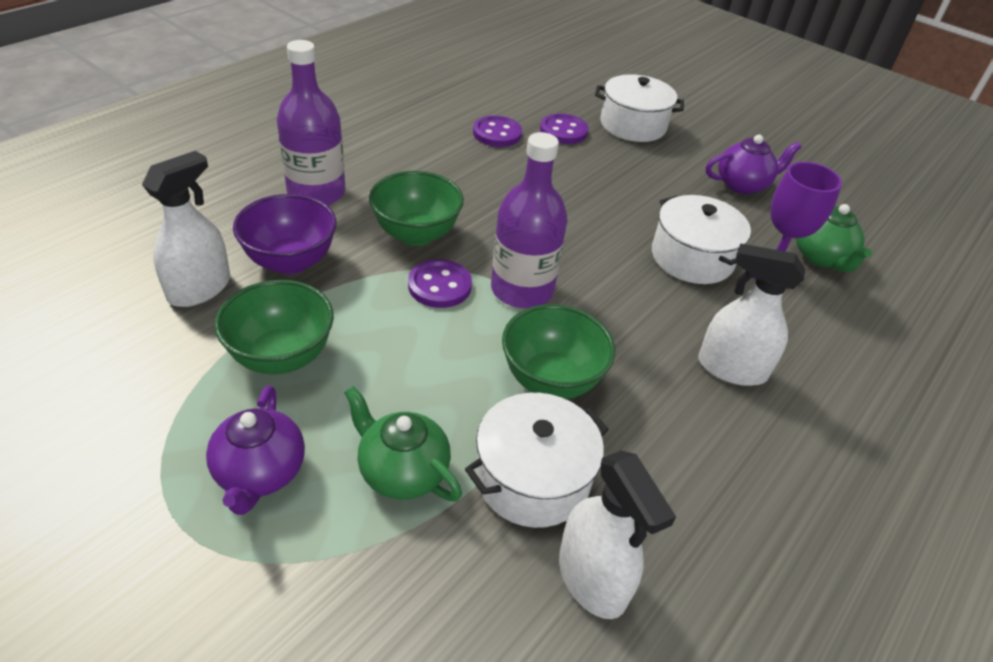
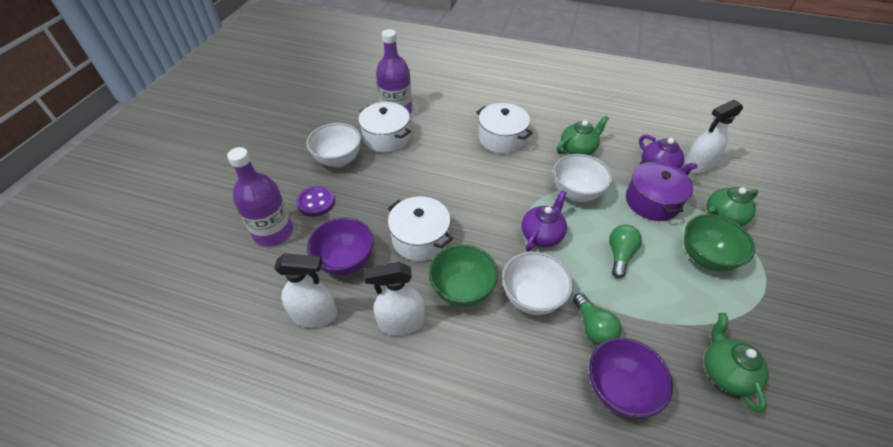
green bowl: [214,280,334,374] [369,171,464,246] [502,304,615,399] = 3 -> [429,244,498,307] [684,214,755,272] = 2
green light bulb: none = 0 -> [573,293,622,345] [609,225,642,278] = 2
green teapot: [344,386,462,501] [796,204,872,272] = 2 -> [557,116,609,155] [704,313,769,412] [706,187,758,226] = 3
purple bowl: [233,194,337,274] = 1 -> [307,218,374,275] [589,338,673,418] = 2
purple button: [408,259,472,308] [473,115,522,147] [540,113,589,144] = 3 -> [296,186,335,217] = 1
purple goblet: [753,162,842,280] = 1 -> none = 0
purple pot: none = 0 -> [626,161,693,221] = 1
white bowl: none = 0 -> [306,123,361,167] [502,251,573,315] [553,154,612,202] = 3

